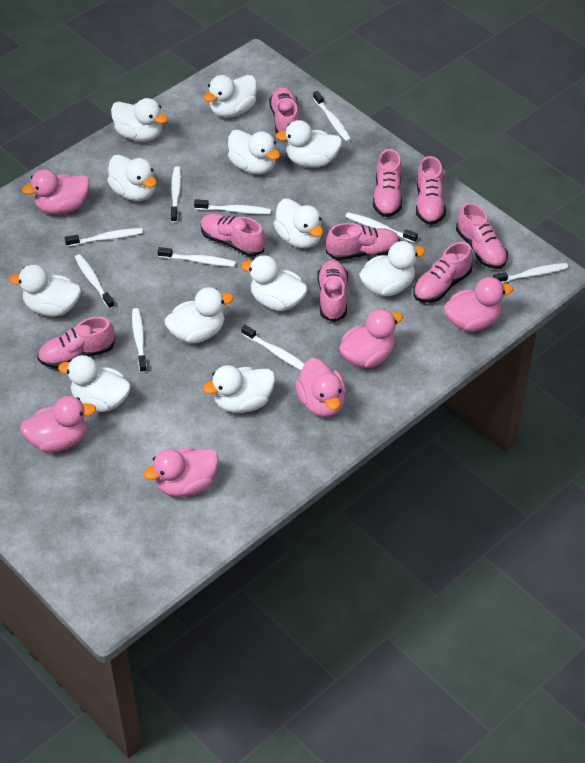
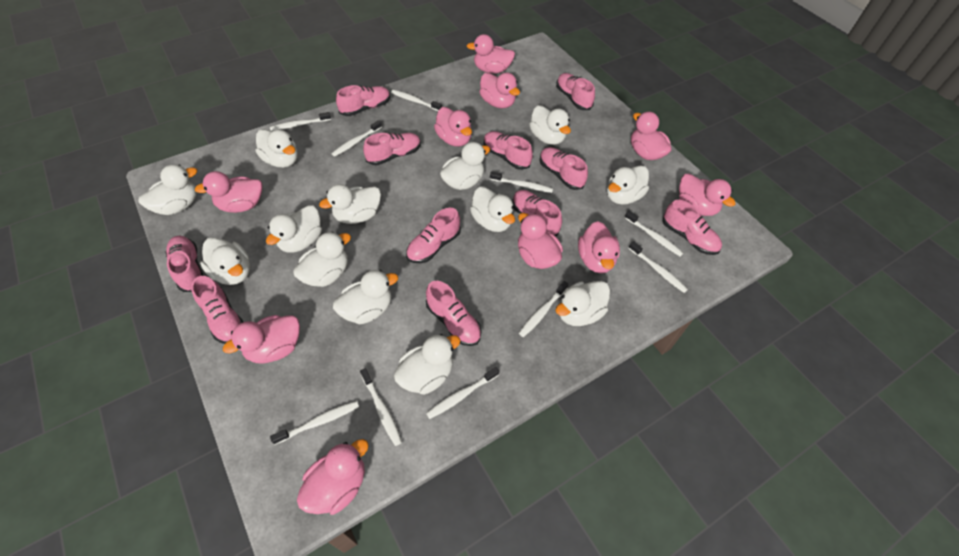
pink duck: [20,396,96,453] [22,169,90,215] [144,448,219,497] [295,358,346,417] [339,309,403,368] [444,277,513,332] = 6 -> [194,171,263,213] [223,315,300,364] [297,439,369,515] [434,107,472,147] [467,34,515,74] [479,72,520,108] [518,213,563,269] [578,221,620,274] [631,112,671,160] [679,173,736,216] = 10
pink shoe: [37,317,115,368] [201,213,265,256] [269,87,299,134] [317,260,348,322] [326,223,400,260] [373,149,402,217] [414,242,473,303] [416,156,446,225] [456,203,508,269] = 9 -> [165,236,204,292] [191,276,243,344] [336,85,390,116] [363,133,421,165] [406,208,461,263] [426,281,482,346] [483,131,533,170] [512,190,562,236] [540,147,588,190] [556,73,595,110] [663,200,722,255] = 11
white duck: [9,265,81,317] [58,355,131,412] [107,155,157,201] [111,98,168,142] [165,287,233,343] [203,365,275,413] [204,75,257,118] [228,130,280,175] [241,255,308,311] [274,198,323,248] [276,120,342,168] [359,241,425,296] = 12 -> [138,164,197,215] [200,237,250,285] [255,129,298,168] [266,205,322,253] [293,232,351,287] [319,184,381,224] [333,270,398,324] [394,334,460,395] [440,142,490,190] [470,187,515,232] [529,105,571,145] [555,281,610,326] [607,165,649,205] = 13

